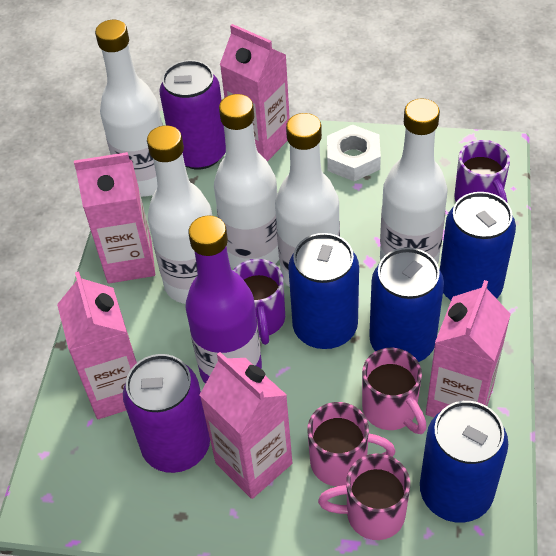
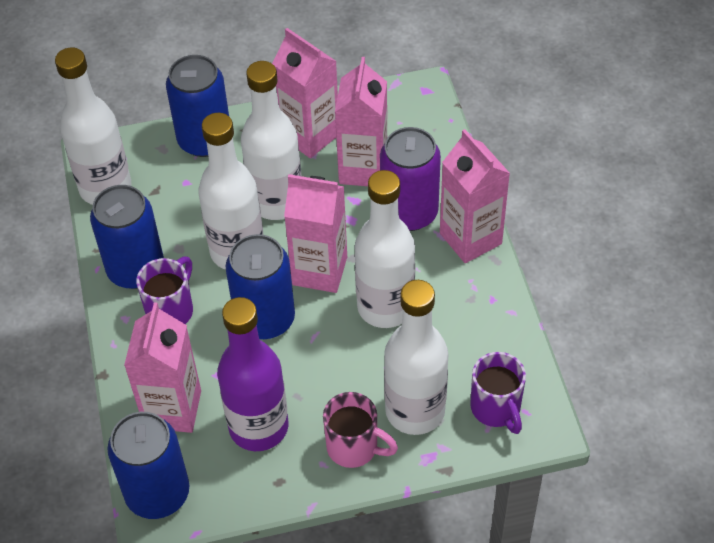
pink mug: [307,402,395,486] [318,453,410,540] [362,348,427,434] = 3 -> [323,392,398,468] = 1
purple can: [123,354,210,473] [159,60,226,170] = 2 -> [380,127,441,231] = 1
white nut: [327,125,381,181] = 1 -> none = 0

